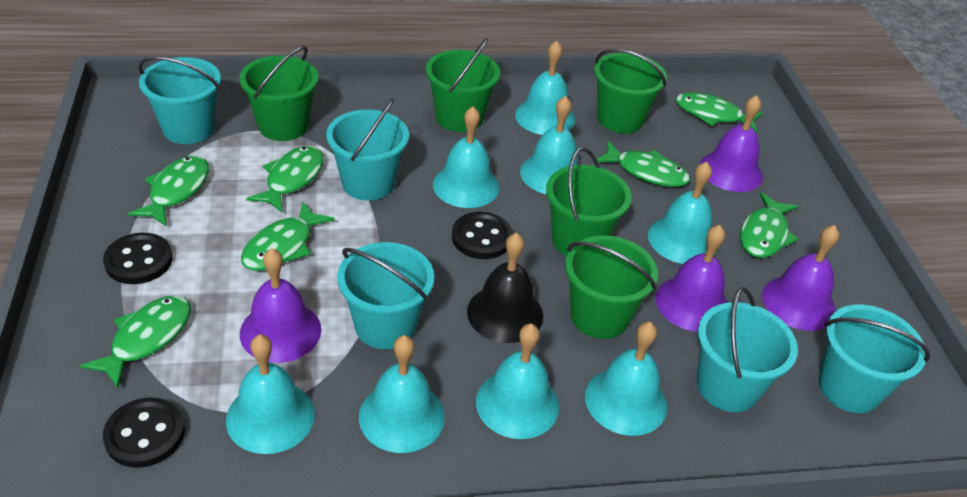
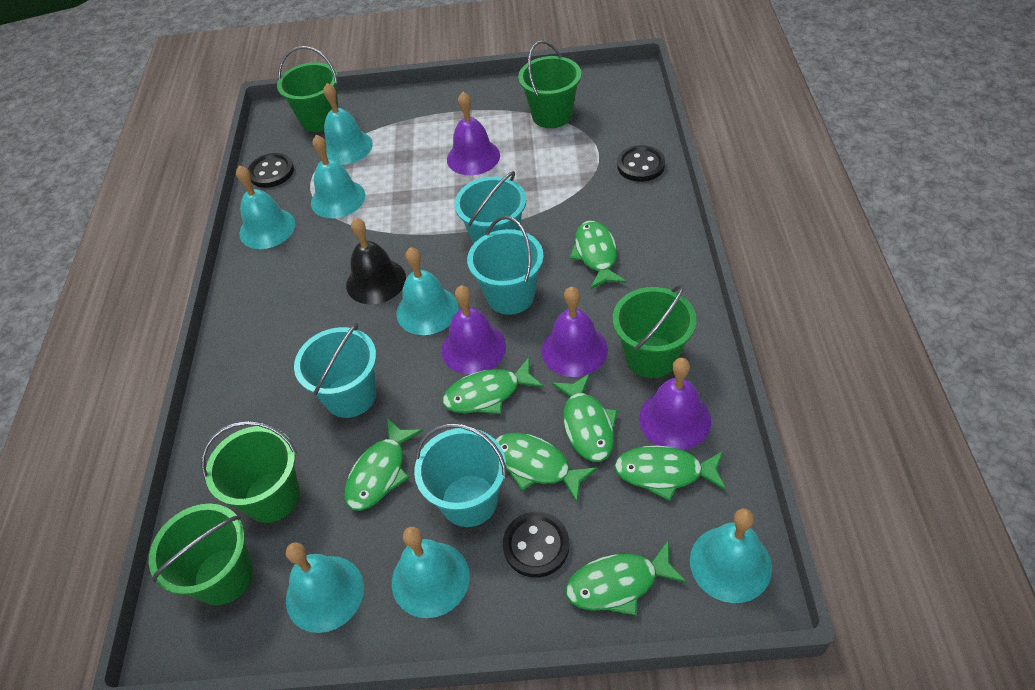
turquoise bell: [226,335,315,454] [359,335,445,453] [433,107,499,208] [476,323,559,439] [515,41,575,135] [520,96,579,194] [585,322,667,436] [648,162,716,264] = 8 -> [236,165,295,249] [286,542,364,633] [311,135,365,218] [323,83,373,165] [392,527,470,618] [396,247,458,335] [690,508,772,603] = 7
turquoise bucket: [138,56,221,144] [326,99,409,201] [337,242,434,349] [697,287,798,412] [818,305,930,413] = 5 -> [294,323,376,418] [414,423,507,527] [454,171,526,244] [467,216,544,315] = 4

